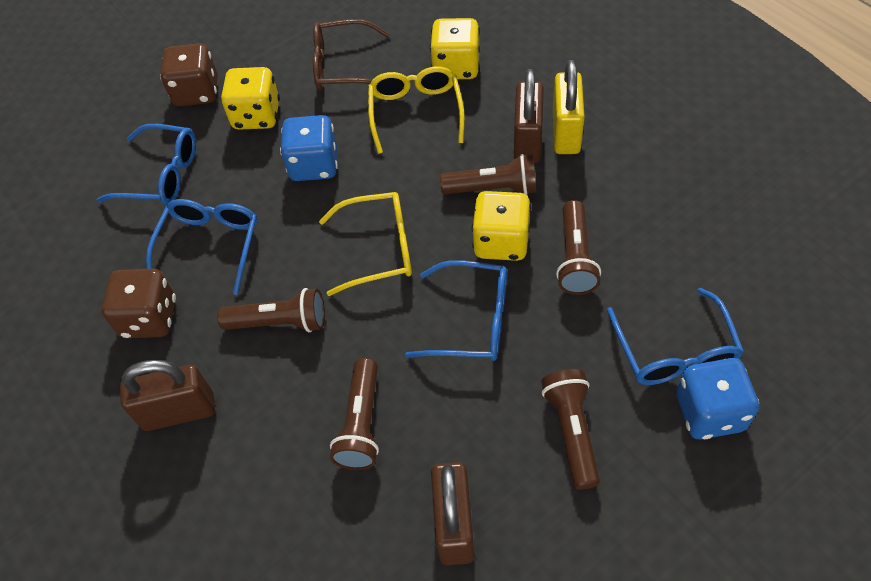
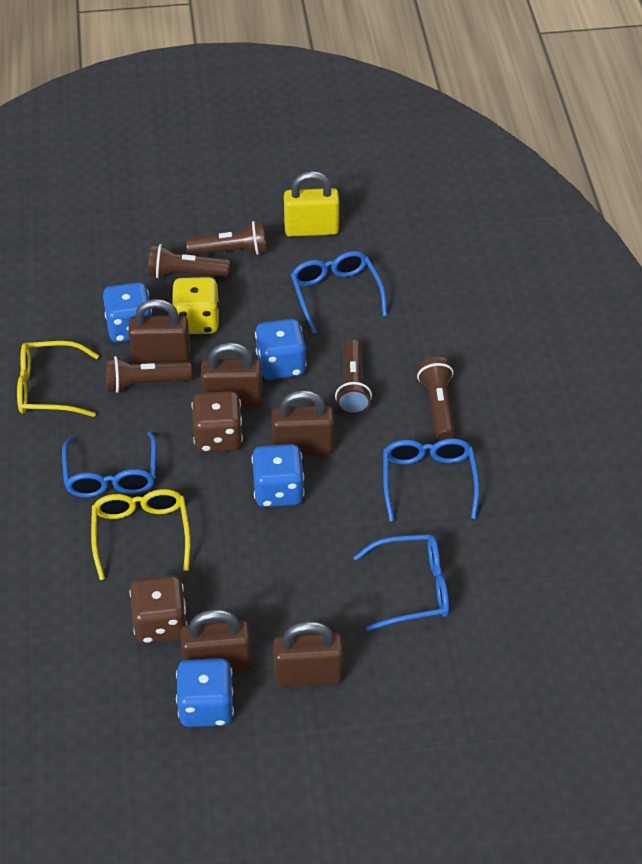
blue dice: [280,115,338,181] [676,358,759,440] = 2 -> [103,282,152,342] [176,658,234,727] [252,444,304,507] [255,319,307,380] = 4
brown glasses: [313,19,389,91] = 1 -> none = 0
brown padlock: [120,360,215,431] [431,462,475,565] [514,69,544,163] = 3 -> [128,299,190,364] [180,610,252,672] [201,343,263,408] [272,390,334,455] [273,621,343,687] = 5
yellow dice: [221,67,280,130] [430,18,480,79] [472,191,531,261] = 3 -> [172,277,220,334] = 1

